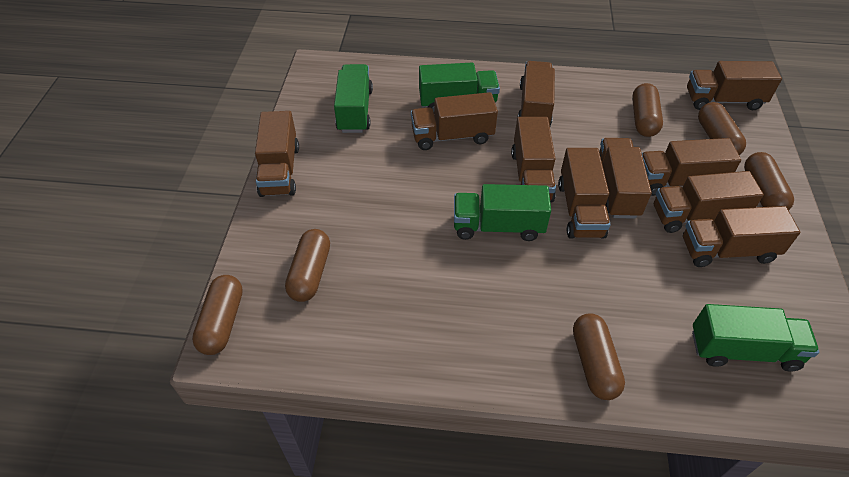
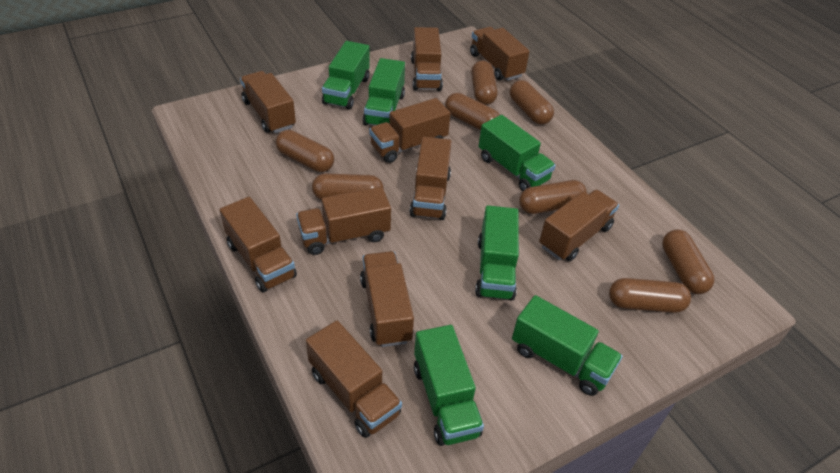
brown capsule: [192,275,243,355] [285,229,330,302] [573,313,625,400] [632,83,663,137] [698,102,746,155] [744,152,794,210] = 6 -> [276,130,334,172] [312,173,384,200] [445,93,500,130] [471,60,497,105] [510,80,554,125] [519,180,587,214] [609,278,691,313] [662,230,714,294] = 8
green truck: [334,64,373,133] [419,63,500,112] [454,184,551,241] [692,304,819,372] = 4 -> [322,41,370,109] [363,58,405,126] [414,325,484,446] [475,205,519,300] [479,115,556,191] [512,295,623,396] = 6

